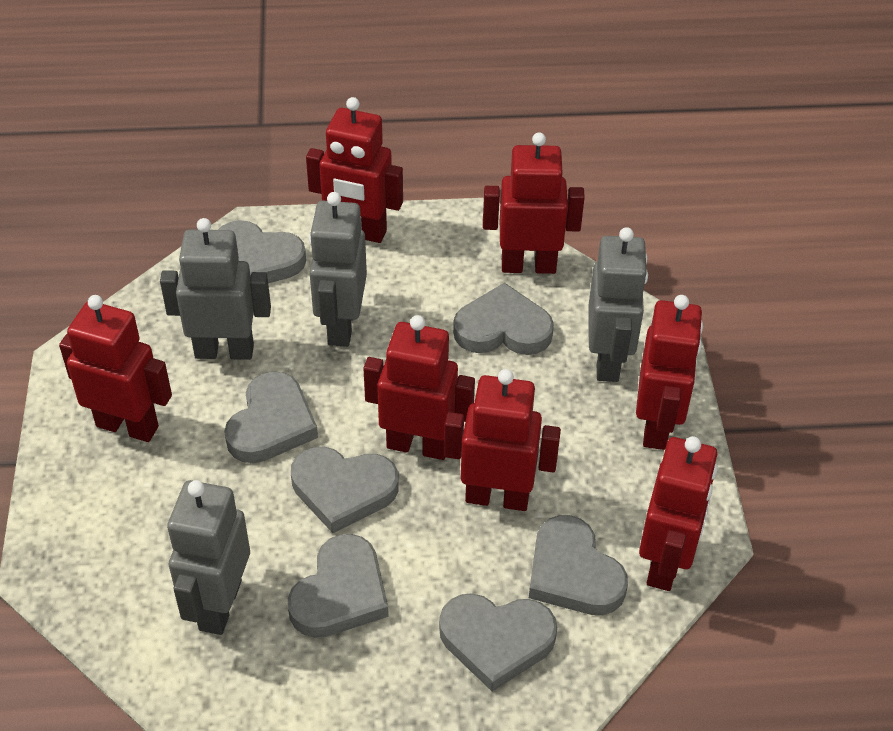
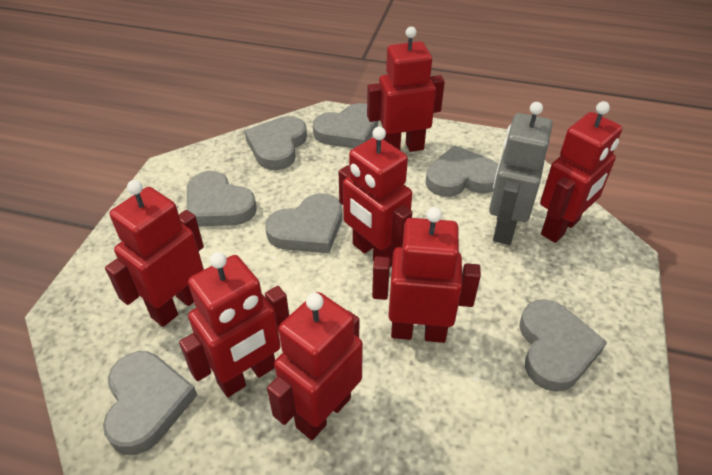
grey robot: [160,218,271,360] [167,480,250,635] [309,192,367,347] [588,227,648,382] = 4 -> [489,102,553,245] = 1

